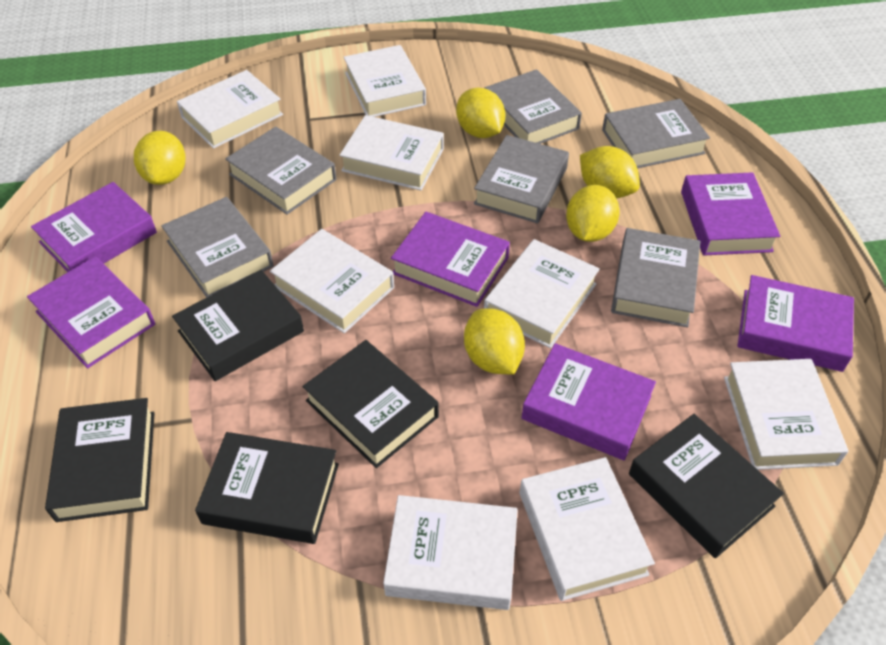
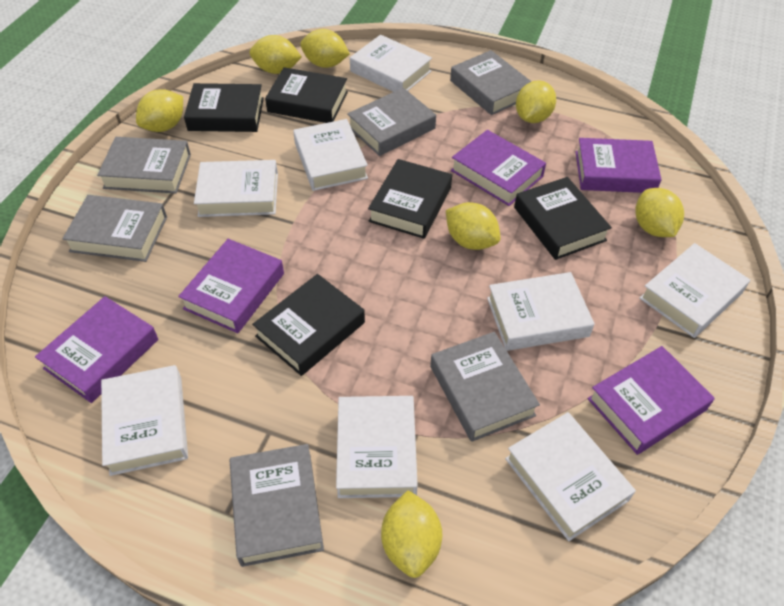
purple book: [27,257,155,368] [31,182,157,272] [391,212,510,307] [521,343,656,460] [681,172,780,255] [737,275,854,372] = 6 -> [35,296,159,403] [178,239,284,333] [451,130,546,206] [575,138,662,193] [587,346,715,455] = 5
yellow lemon: [134,131,186,185] [456,88,506,138] [464,309,525,374] [566,185,620,242] [580,146,640,198] = 5 -> [136,89,183,132] [249,35,302,74] [300,29,350,68] [381,490,442,578] [446,202,501,250] [516,80,556,123] [635,188,684,237] = 7

